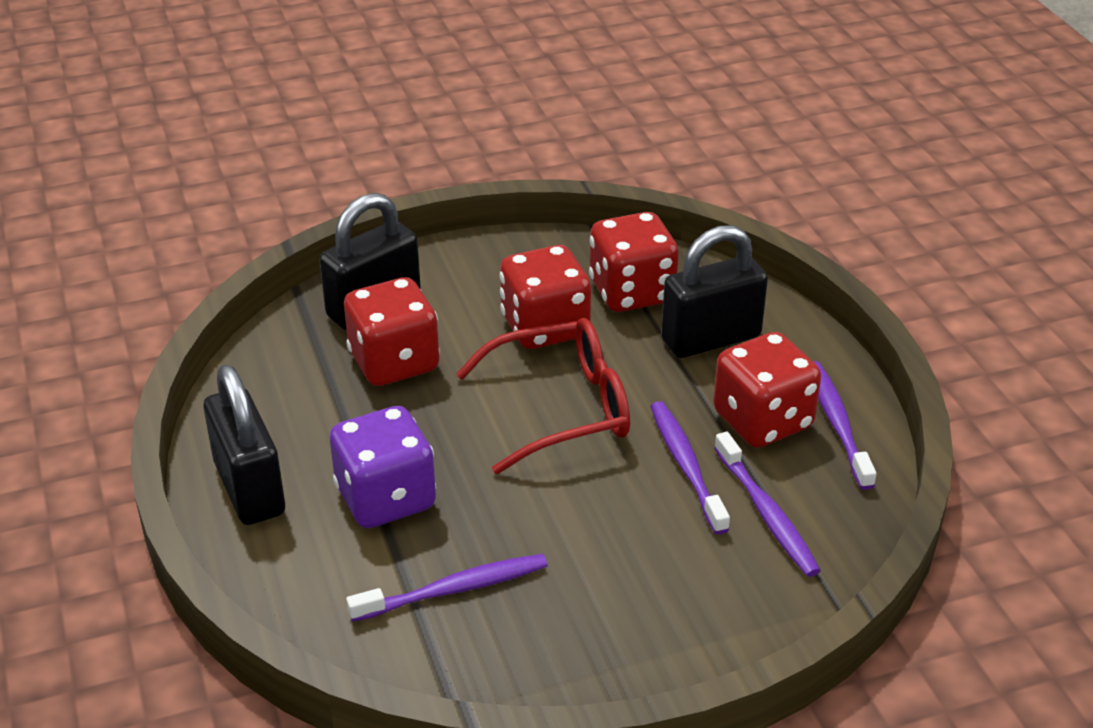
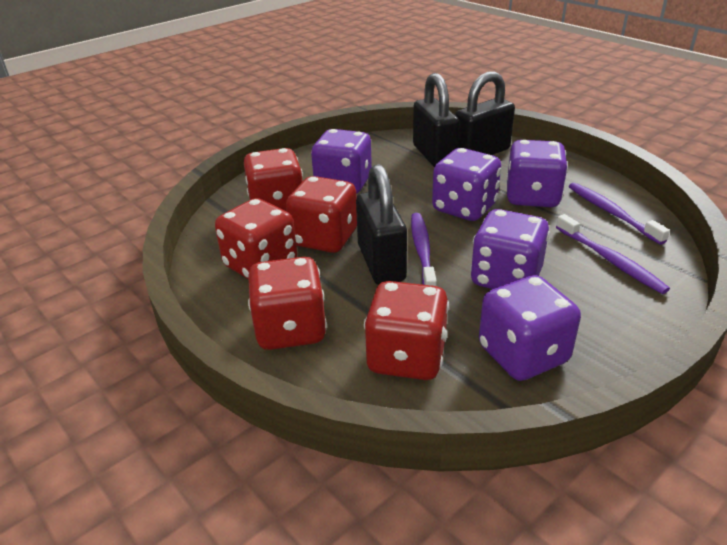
purple dice: [330,406,436,528] = 1 -> [311,129,372,194] [432,148,501,221] [470,209,550,289] [479,275,581,381] [506,140,568,207] = 5
purple toothbrush: [346,554,548,622] [650,401,730,534] [714,432,821,577] [813,361,876,490] = 4 -> [411,213,437,286] [556,214,670,294] [569,183,670,245] = 3
red dice: [344,277,440,386] [499,245,591,349] [589,212,679,312] [713,332,821,448] = 4 -> [215,198,297,280] [244,148,303,211] [248,257,327,350] [286,176,357,253] [364,281,449,380] = 5
red glasses: [456,318,630,474] = 1 -> none = 0

